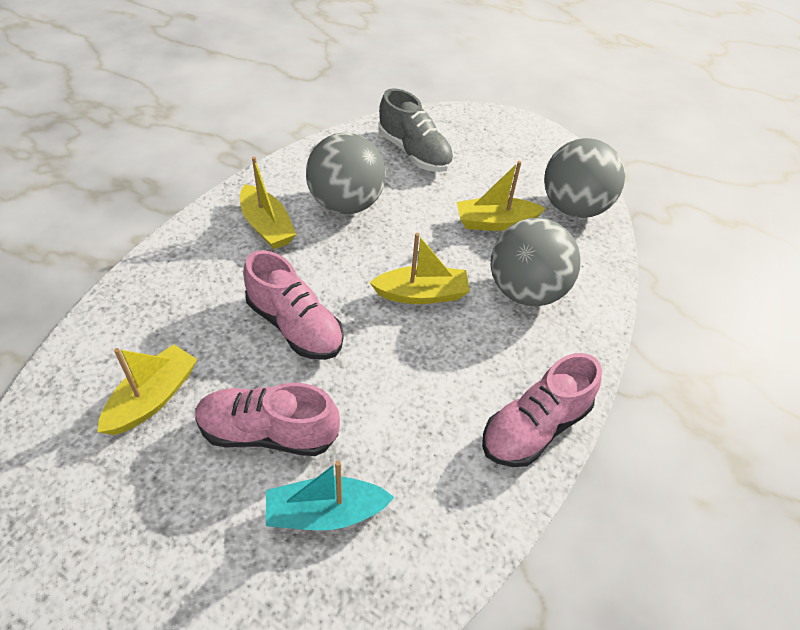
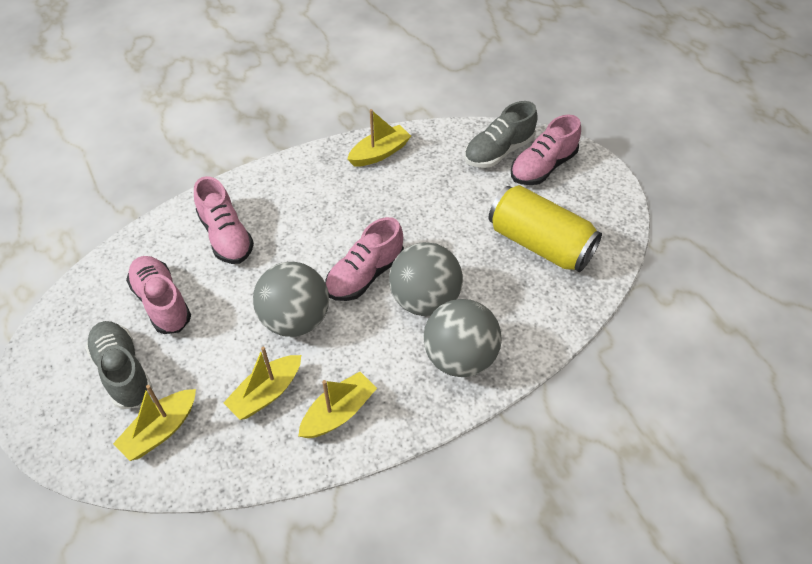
grey shoe: [378,88,454,172] = 1 -> [85,321,153,409] [464,101,538,168] = 2
pink shoe: [195,383,340,456] [243,250,344,360] [482,353,602,467] = 3 -> [126,256,191,334] [194,176,254,264] [325,217,404,301] [511,114,581,185] = 4
turquoise boat: [266,461,394,530] = 1 -> none = 0
yellow can: none = 0 -> [488,185,602,272] = 1

